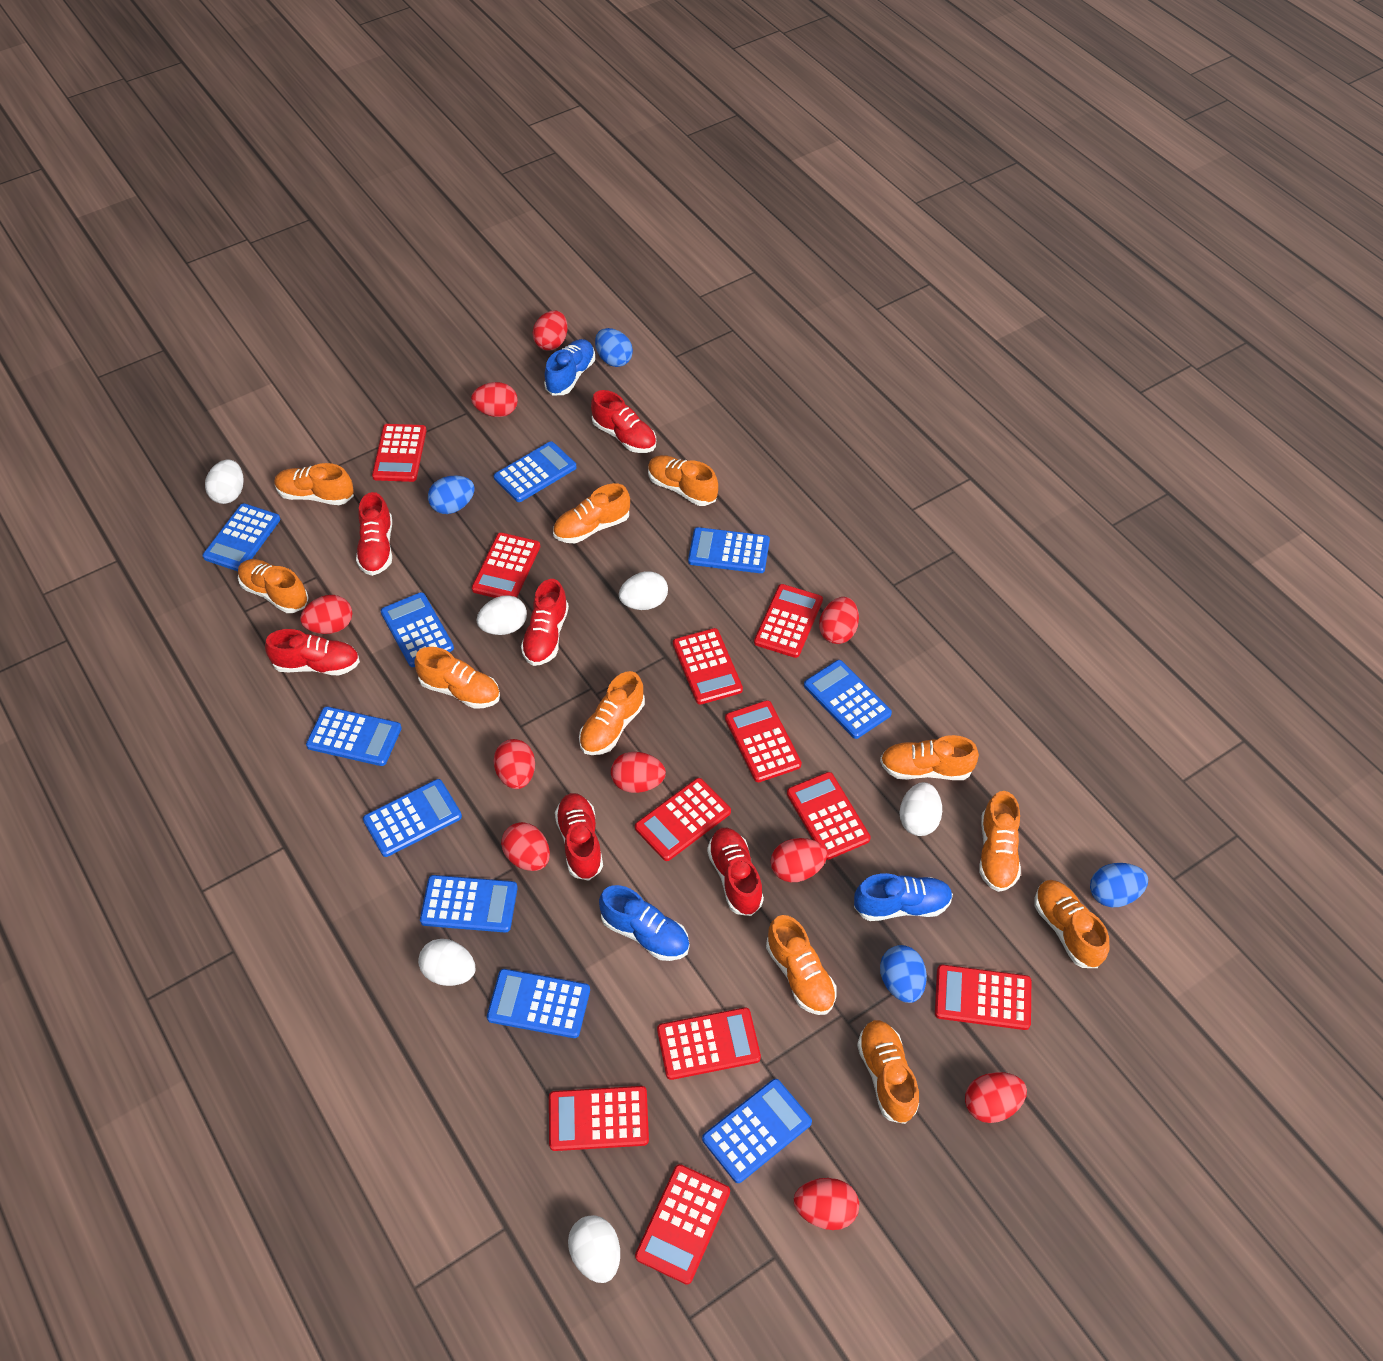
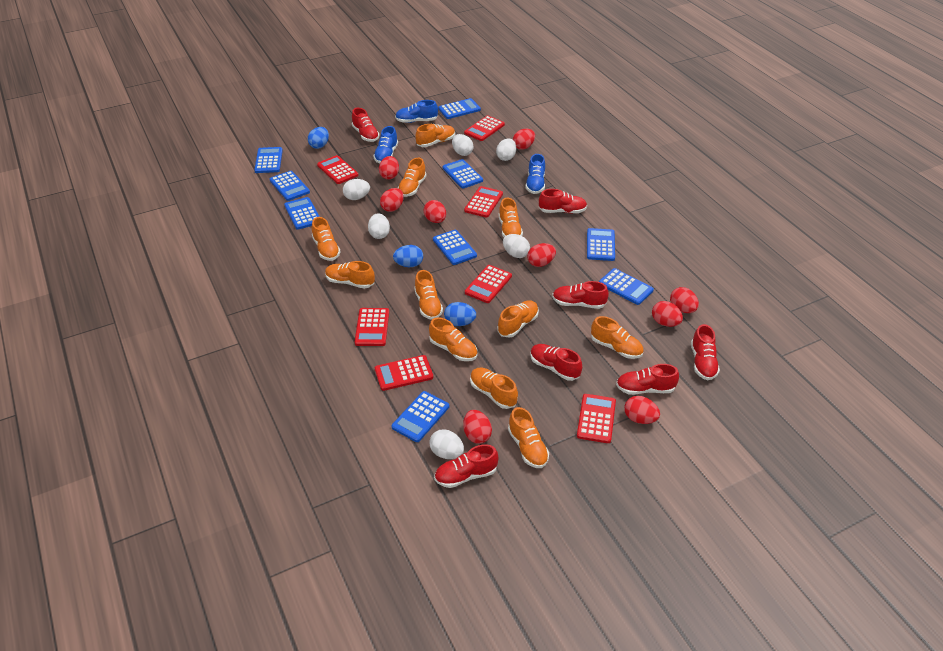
blue calculator: [202,503,280,571] [306,706,402,766] [363,779,462,857] [381,592,454,667] [420,875,518,932] [487,969,590,1038] [494,441,577,502] [688,527,770,573] [702,1079,812,1183] [804,660,892,739] = 10 -> [254,147,283,173] [270,171,310,201] [284,197,320,230] [392,391,449,442] [433,230,477,265] [438,98,481,119] [442,159,483,188] [587,228,615,261] [599,268,654,305] = 9
blue egg: [428,475,475,514] [595,328,633,367] [880,945,927,1003] [1090,863,1148,907] = 4 -> [308,127,329,149] [393,245,423,267] [444,302,476,326] = 3
red calculator: [372,424,427,482] [472,532,540,598] [549,1086,649,1151] [635,778,731,861] [635,1164,730,1285] [657,1007,761,1080] [673,628,743,705] [725,700,802,782] [754,584,823,658] [787,772,871,860] [935,965,1031,1030] = 11 -> [317,155,358,184] [355,308,389,346] [375,355,433,391] [464,115,505,141] [464,186,503,218] [465,265,512,303] [577,394,616,443] = 7
red egg: [300,595,352,634] [471,382,518,417] [494,739,535,789] [501,822,550,871] [533,311,568,350] [611,752,666,793] [771,838,827,882] [794,1178,859,1230] [819,597,859,644] [965,1072,1027,1123] = 10 -> [379,156,399,179] [380,188,404,212] [424,200,446,223] [463,410,492,444] [513,129,535,150] [527,243,556,267] [624,396,660,424] [652,301,683,327] [670,287,699,313] = 9
red shoe: [265,629,360,675] [356,492,392,576] [521,579,569,666] [555,793,603,881] [591,390,656,453] [707,828,764,916] = 6 -> [352,108,379,142] [434,444,499,488] [530,344,582,381] [539,189,587,213] [552,281,609,309] [616,364,679,395] [691,324,720,380] = 7

